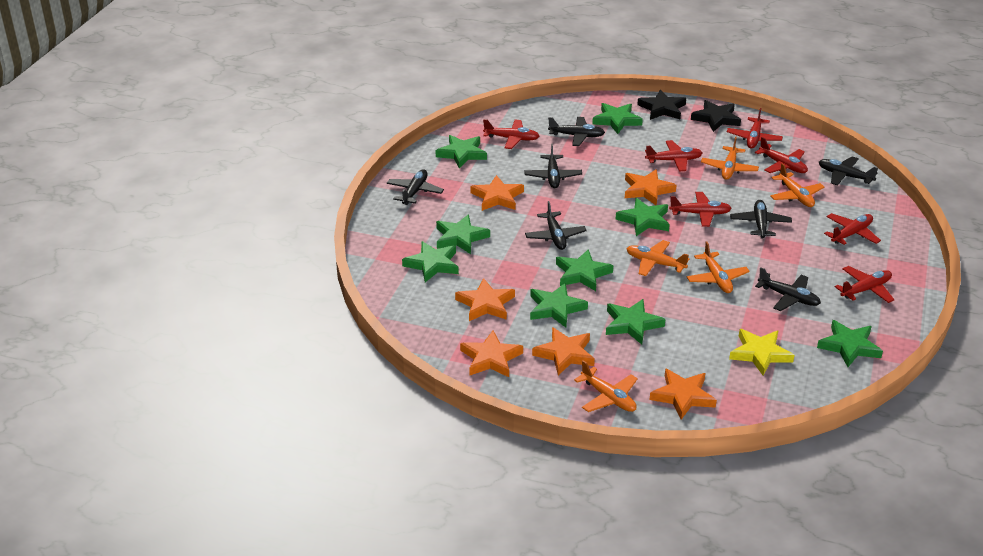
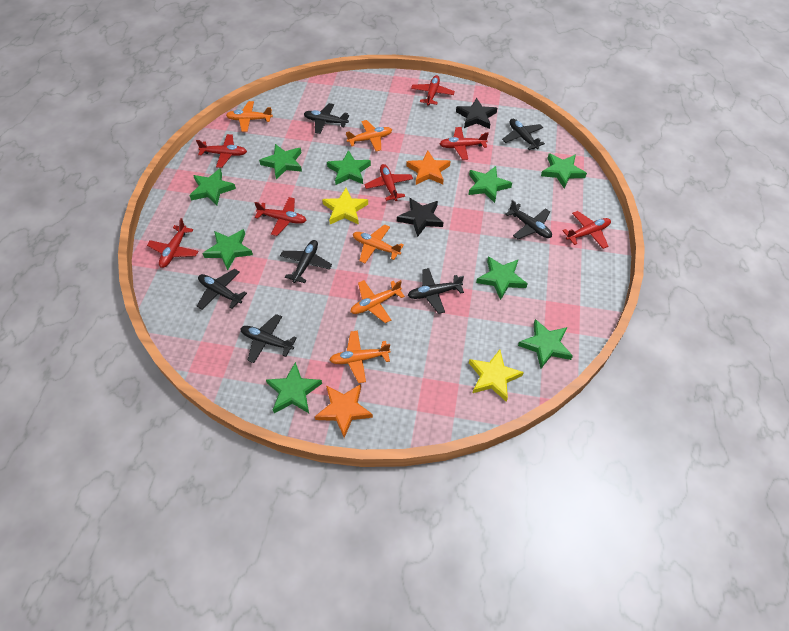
orange star: [455,278,515,321] [460,331,523,377] [470,175,524,211] [532,327,595,375] [625,169,676,205] [650,368,717,420] = 6 -> [315,384,373,438] [407,151,450,185] = 2
yellow star: [729,329,794,376] = 1 -> [322,188,368,225] [469,350,524,402] = 2

